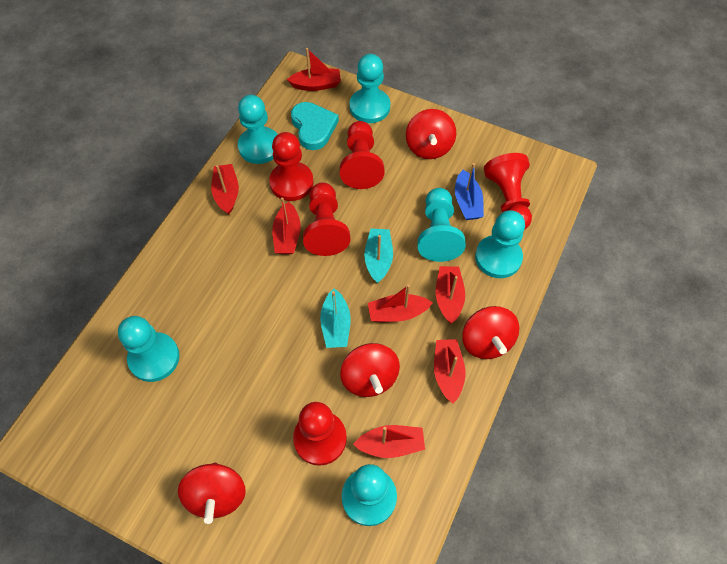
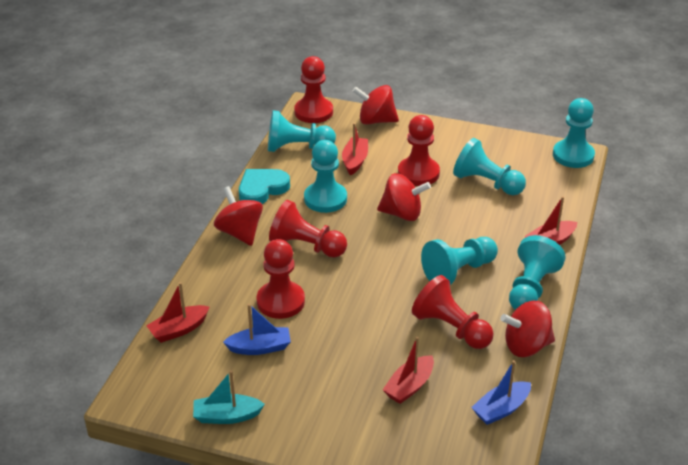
blue boat: [455,163,484,220] = 1 -> [223,304,291,355] [471,360,531,425] = 2
red boat: [211,164,239,214] [272,198,301,254] [287,48,341,91] [353,425,425,458] [368,284,433,322] [434,339,466,403] [436,266,465,324] = 7 -> [146,282,210,343] [342,123,368,176] [383,337,434,404] [525,196,577,245] = 4
turquoise boat: [320,288,351,348] [364,229,393,283] = 2 -> [193,370,265,424] = 1

